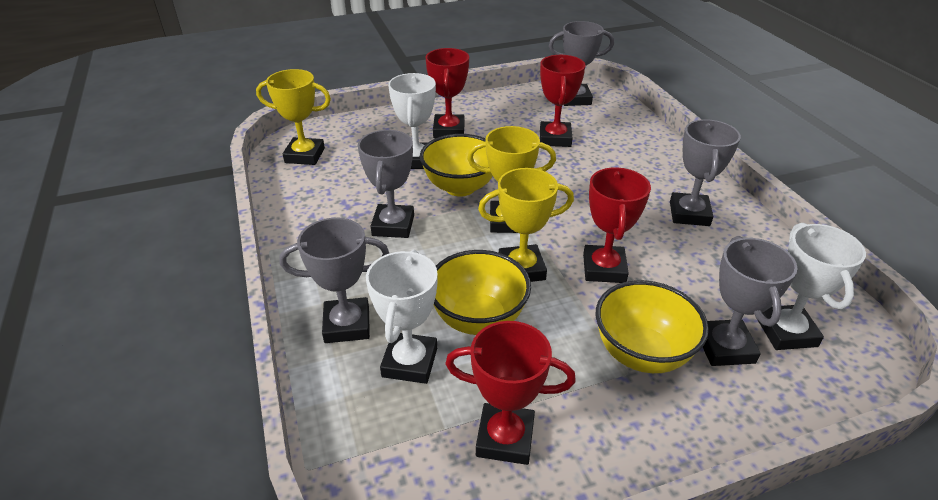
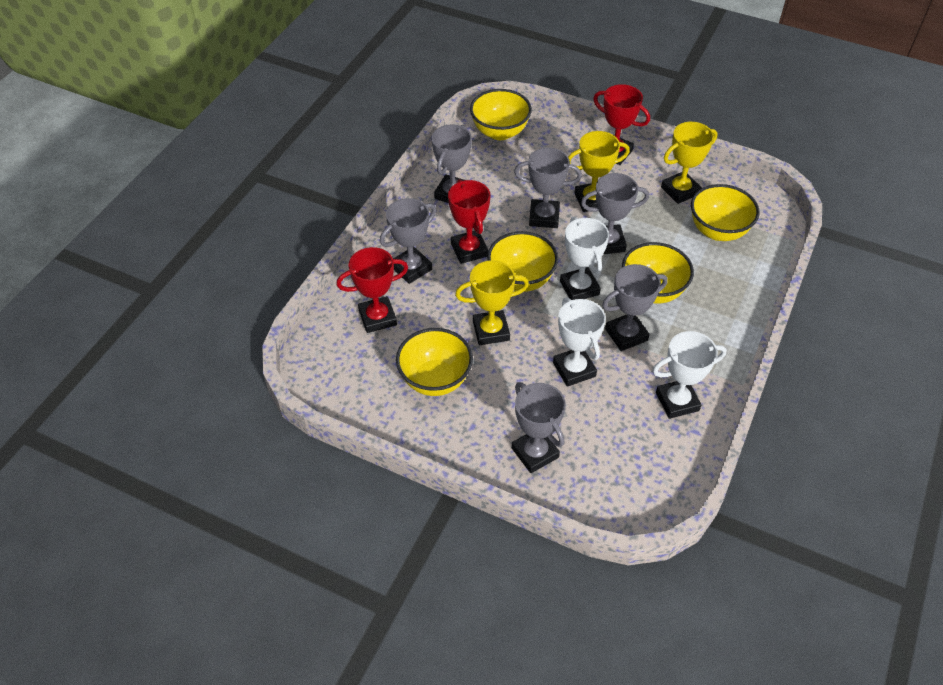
grey trophy: [279,218,390,343] [358,130,414,238] [549,21,614,106] [670,119,741,226] [703,236,798,366] = 5 -> [380,198,436,284] [431,124,472,203] [512,382,566,473] [514,148,582,228] [581,173,649,254] [602,264,668,351] = 6
red trophy: [426,48,469,138] [445,321,576,465] [540,55,586,147] [583,167,651,283] = 4 -> [336,247,408,333] [448,180,490,264] [593,84,650,165] = 3
yellow bowl: [420,134,493,197] [434,250,531,335] [596,280,709,373] = 3 -> [396,328,473,396] [470,89,532,140] [487,231,558,292] [622,242,694,303] [691,184,760,241] = 5

